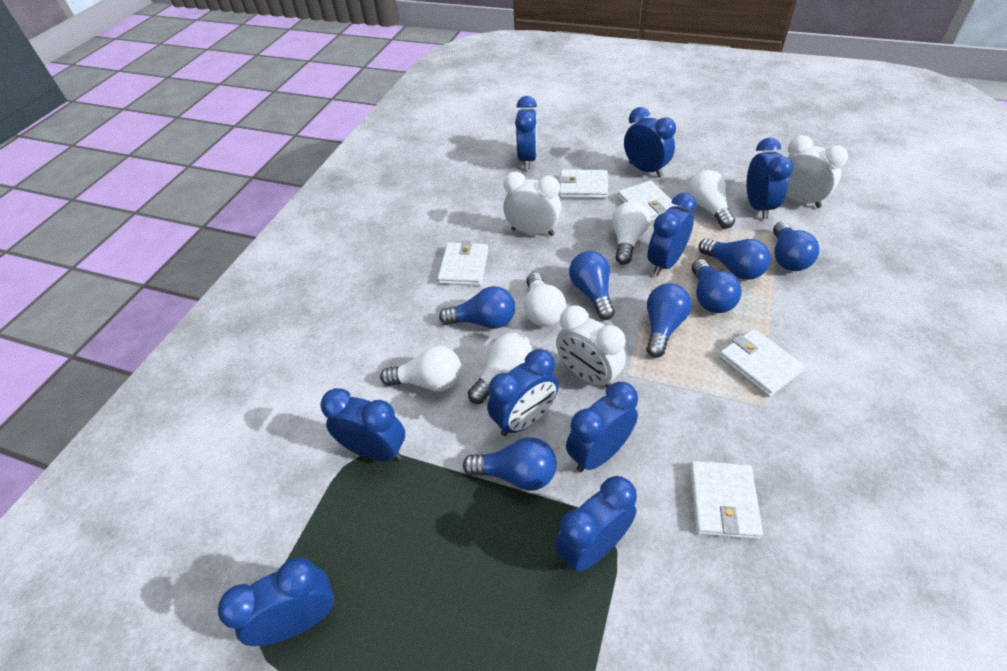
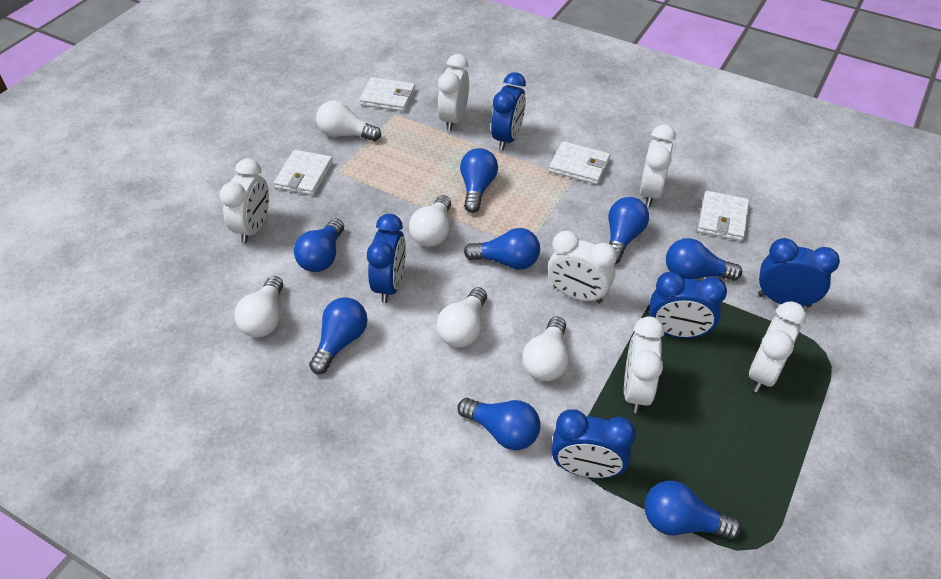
blue clock: [218,557,334,646] [320,388,405,461] [487,349,559,436] [515,96,537,169] [555,476,637,572] [566,382,638,472] [624,107,676,178] [648,193,697,276] [747,138,793,219] = 9 -> [367,214,406,303] [491,72,526,150] [551,409,636,478] [649,272,727,338] [758,238,840,307] = 5
blue light bulb: [439,286,515,329] [463,437,557,491] [569,251,615,320] [646,283,691,358] [691,259,742,313] [699,238,771,280] [773,221,819,271] = 7 -> [294,219,344,272] [309,297,367,374] [457,398,541,450] [460,148,498,213] [464,228,540,270] [608,197,649,264] [645,481,741,539] [666,238,742,281] = 8
white clock: [503,172,561,236] [556,305,626,388] [786,135,848,208] = 3 -> [220,159,269,244] [438,54,469,131] [548,230,617,304] [624,316,664,413] [640,125,676,207] [749,301,807,392] = 6
white wallet: [438,241,488,286] [559,169,608,199] [617,180,678,221] [690,461,763,540] [719,329,805,397] = 5 -> [274,150,333,195] [359,77,415,112] [549,141,610,185] [698,191,749,241] = 4

